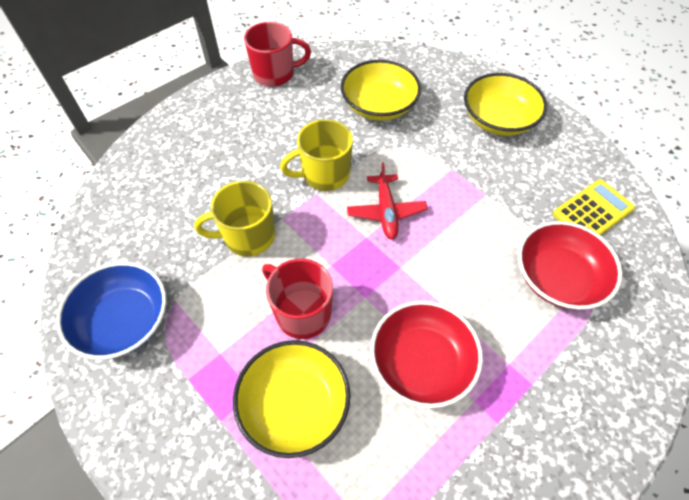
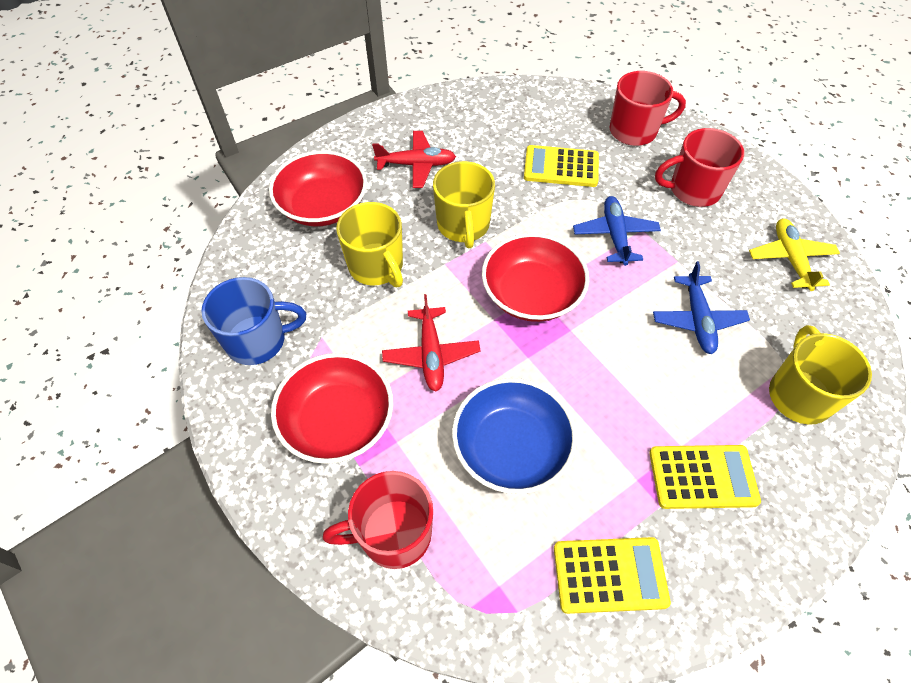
blue mug: none = 0 -> [201,277,306,365] = 1
blue plane: none = 0 -> [573,196,661,266] [653,261,750,354] = 2
red bowl: [370,301,483,408] [518,221,623,310] = 2 -> [269,150,367,226] [271,353,393,464] [482,233,589,322] = 3
red mug: [244,22,311,87] [262,259,333,339] = 2 -> [323,471,433,569] [610,71,686,146] [655,128,744,207] = 3
red plane: [347,162,428,240] = 1 -> [372,131,456,188] [382,294,480,391] = 2
yellow bowl: [233,340,351,458] [340,60,421,121] [464,73,547,136] = 3 -> none = 0
yellow calculator: [553,179,635,235] = 1 -> [524,145,599,187] [554,537,671,614] [649,445,761,509] = 3
yellow mug: [194,181,275,257] [280,119,353,191] = 2 -> [336,202,403,287] [433,161,495,248] [769,325,872,425] = 3
yellow plane: none = 0 -> [749,219,840,291] = 1

